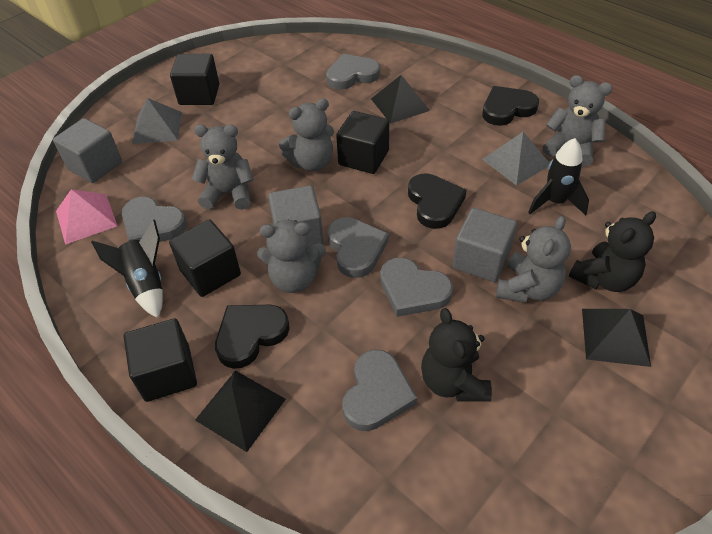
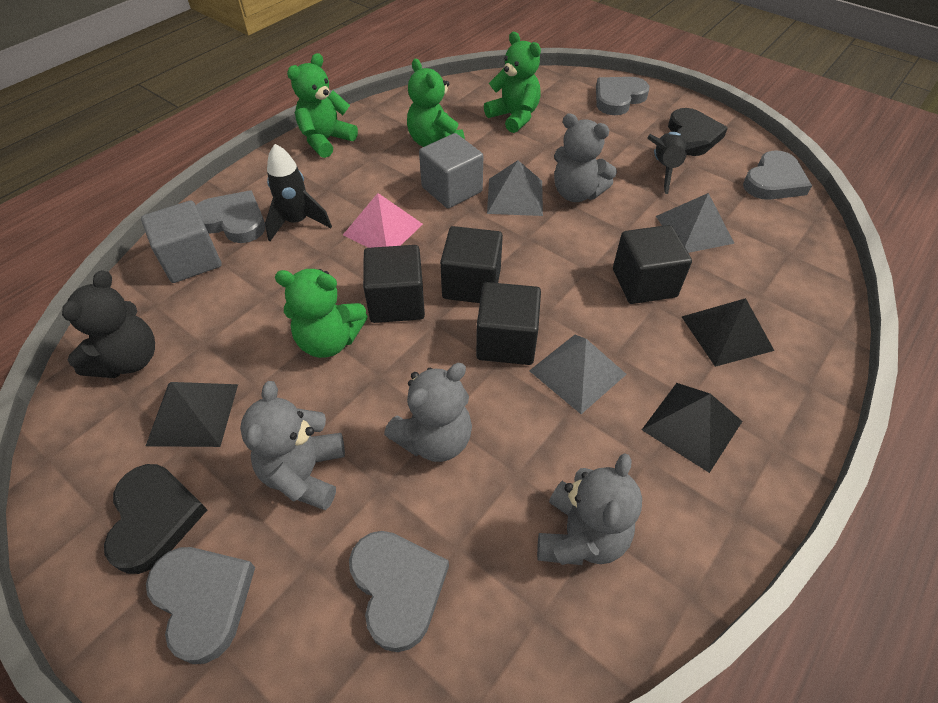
black heart: [215,305,290,369] [408,173,467,229] [482,86,539,126] = 3 -> [104,464,207,574] [668,108,728,156] = 2
black teddy bear: [421,308,492,402] [569,211,656,292] = 2 -> [62,270,155,378] = 1
green teddy bear: none = 0 -> [275,269,368,358] [287,53,358,158] [407,59,465,147] [484,32,541,133] = 4
grey cube: [53,118,122,183] [268,185,324,247] [452,208,517,282] = 3 -> [141,201,222,283] [419,133,483,208] = 2
grey pyramid: [132,98,182,144] [482,132,550,186] = 2 -> [487,160,543,216] [529,335,627,414] [656,193,735,253] = 3
grey teddy bear: [192,124,254,210] [257,220,326,293] [279,98,334,171] [496,216,571,303] [543,75,612,166] = 5 -> [240,381,345,510] [384,363,472,462] [537,453,642,565] [554,113,617,202] = 4

